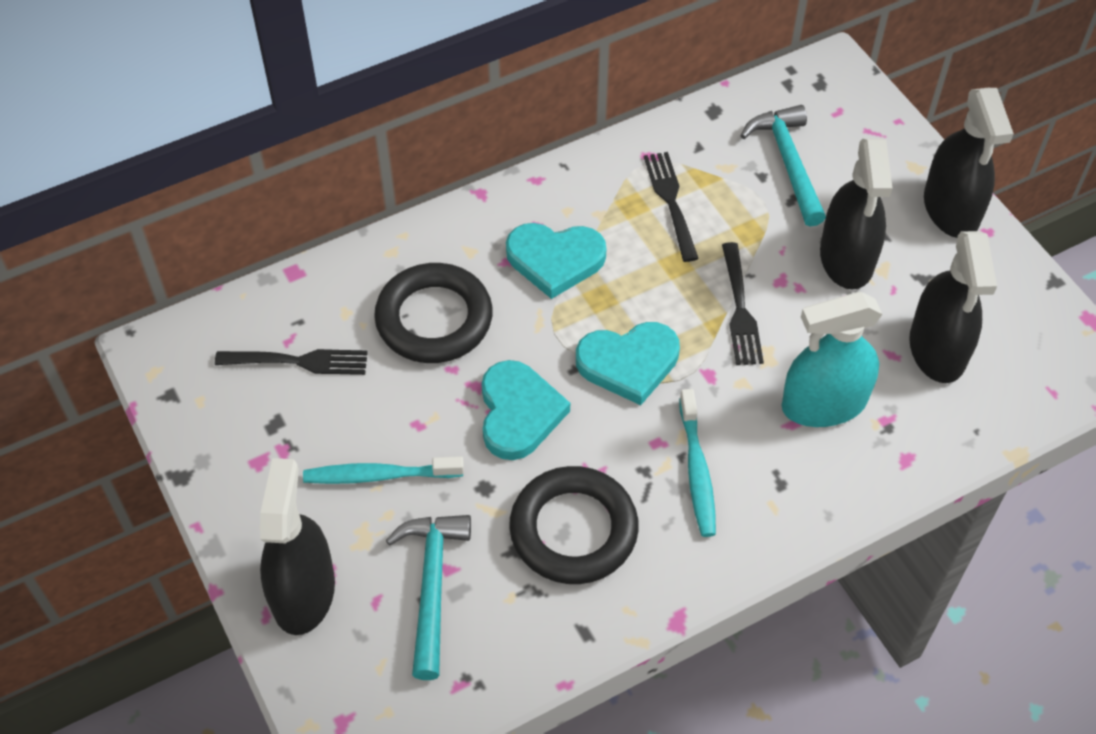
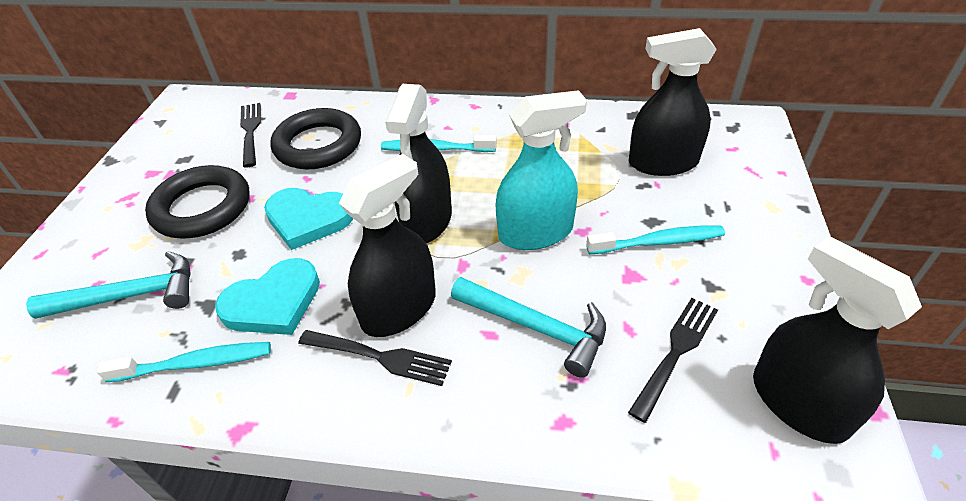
turquoise heart: [481,360,570,460] [506,223,607,299] [576,322,680,405] = 3 -> [215,258,320,335] [264,188,353,250] = 2
turquoise toothbrush: [303,456,464,484] [679,389,716,537] = 2 -> [97,342,271,382] [381,135,497,152] [586,226,725,254] = 3

